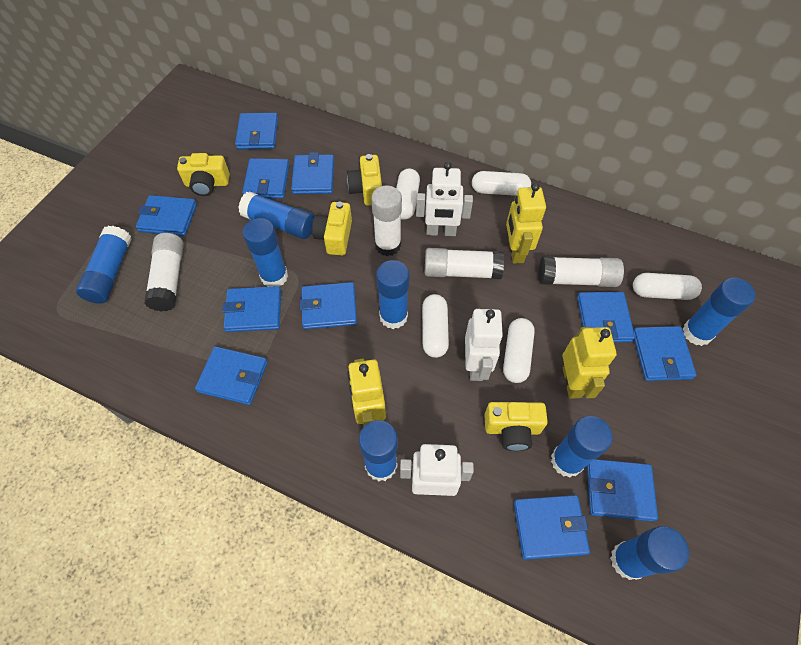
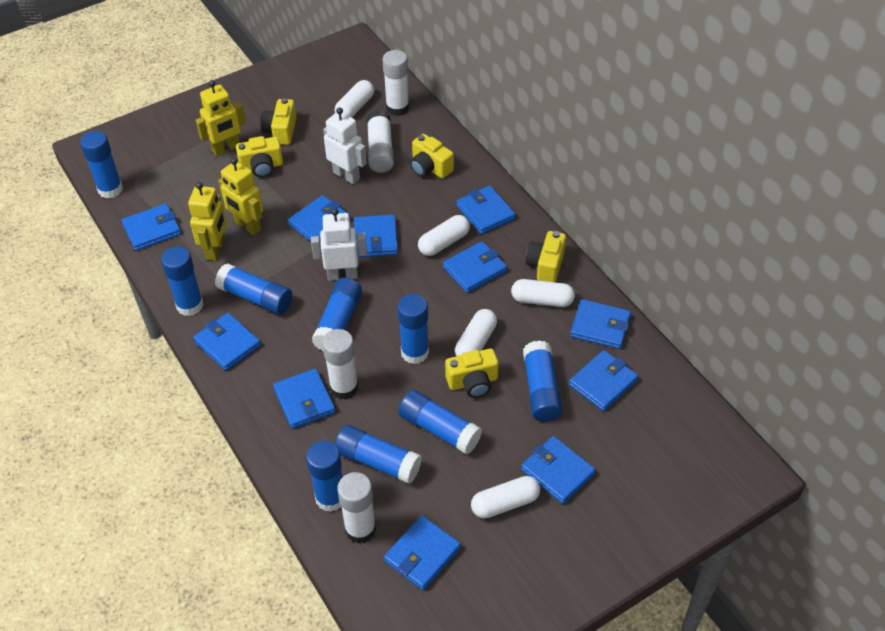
blue glue stick: [76,226,131,304] [238,191,314,239] [243,218,288,287] [359,420,398,481] [376,260,409,329] [551,416,613,478] [610,526,689,580] [683,278,755,346] = 8 -> [80,131,123,199] [161,246,204,316] [215,263,292,314] [306,440,342,512] [312,278,362,351] [335,425,422,484] [397,294,429,364] [398,390,482,455] [523,340,562,422] = 9
white robot: [400,444,474,496] [416,162,473,236] [465,309,503,381] = 3 -> [311,208,367,281] [323,107,367,184] = 2
yellow camera: [177,153,230,196] [312,201,352,255] [347,154,382,206] [484,402,548,451] = 4 -> [236,136,283,178] [261,98,297,145] [410,134,454,178] [445,348,499,398] [525,231,566,282] = 5

